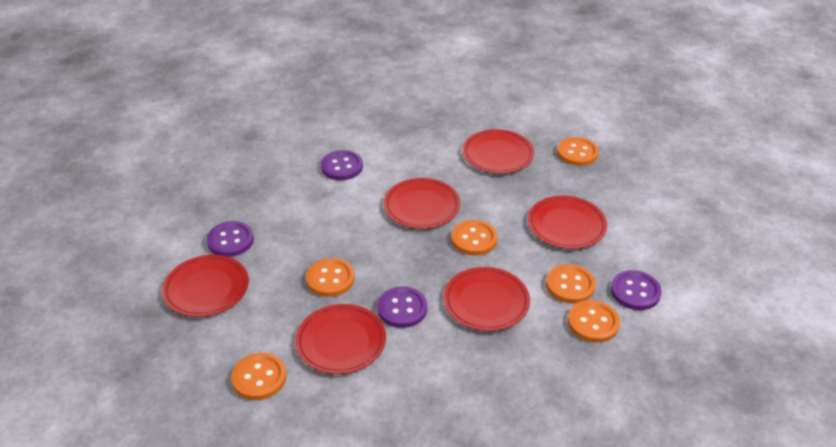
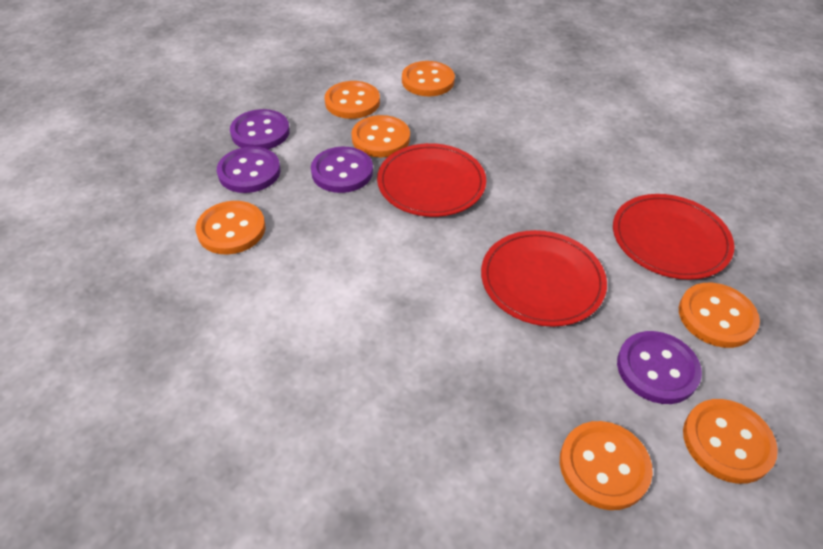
orange button: [231,353,287,400] [306,258,355,297] [451,220,497,256] [546,264,596,304] [557,137,599,166] [568,300,620,343] = 6 -> [195,201,266,255] [325,81,380,119] [351,115,410,157] [402,61,455,96] [560,421,653,510] [679,283,760,348] [683,399,778,484] = 7
red plate: [162,255,249,317] [295,304,386,374] [384,178,460,229] [444,267,530,331] [463,129,534,174] [528,196,607,249] = 6 -> [377,143,486,217] [481,230,607,327] [613,194,734,280] = 3

